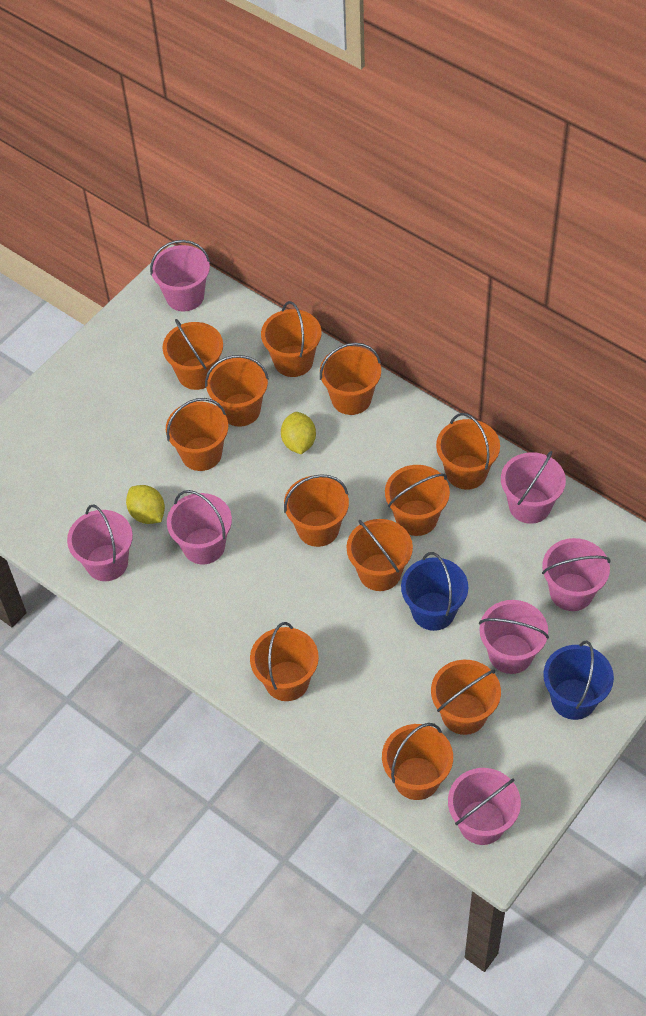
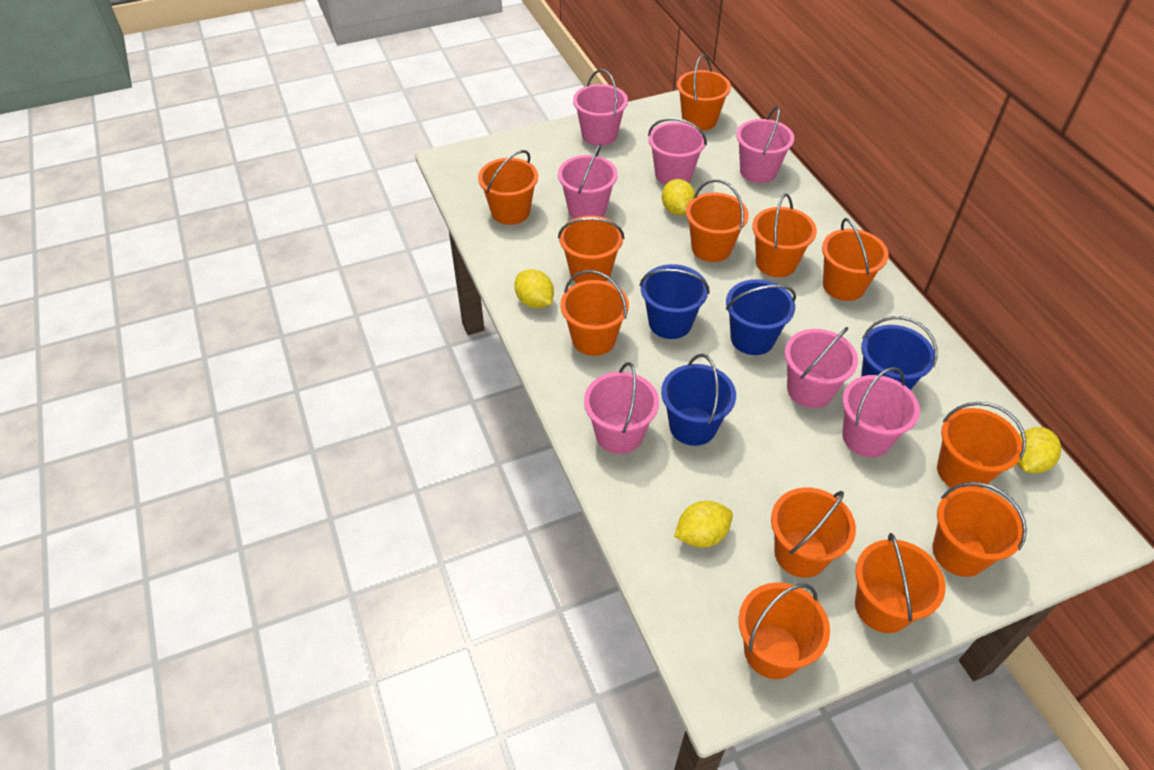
blue bucket: [401,552,468,631] [543,641,614,720] = 2 -> [639,264,709,339] [661,354,736,446] [726,279,796,355] [861,316,937,390] = 4
yellow lemon: [126,485,165,524] [281,412,316,454] = 2 -> [515,269,554,308] [662,179,695,215] [674,501,733,547] [1017,427,1061,473] = 4

